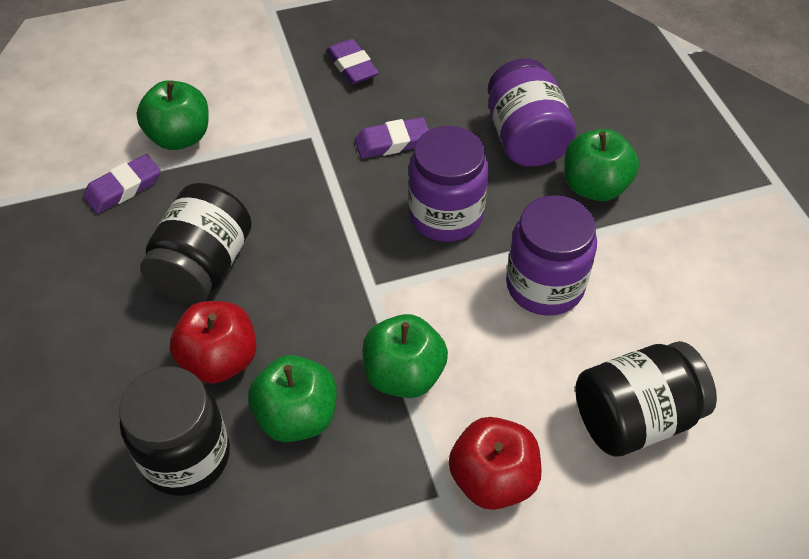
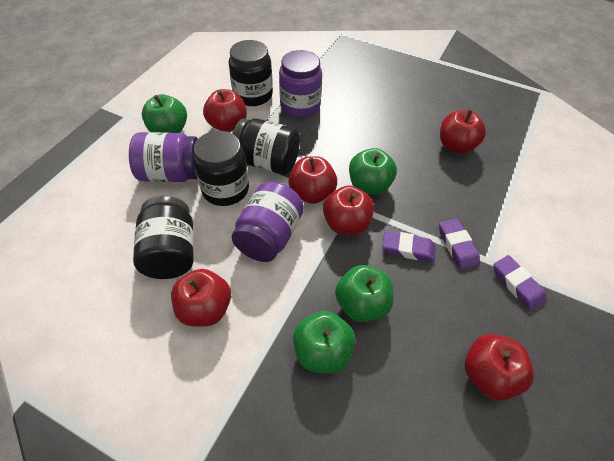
black jar: [119,366,230,496] [140,183,252,305] [575,341,717,457] = 3 -> [133,196,194,279] [193,131,249,206] [229,40,273,106] [233,118,300,175] = 4
red apple: [170,301,257,384] [449,417,542,510] = 2 -> [171,269,231,327] [203,89,247,132] [288,156,337,204] [323,186,374,235] [440,110,486,154] [465,334,534,400] = 6

